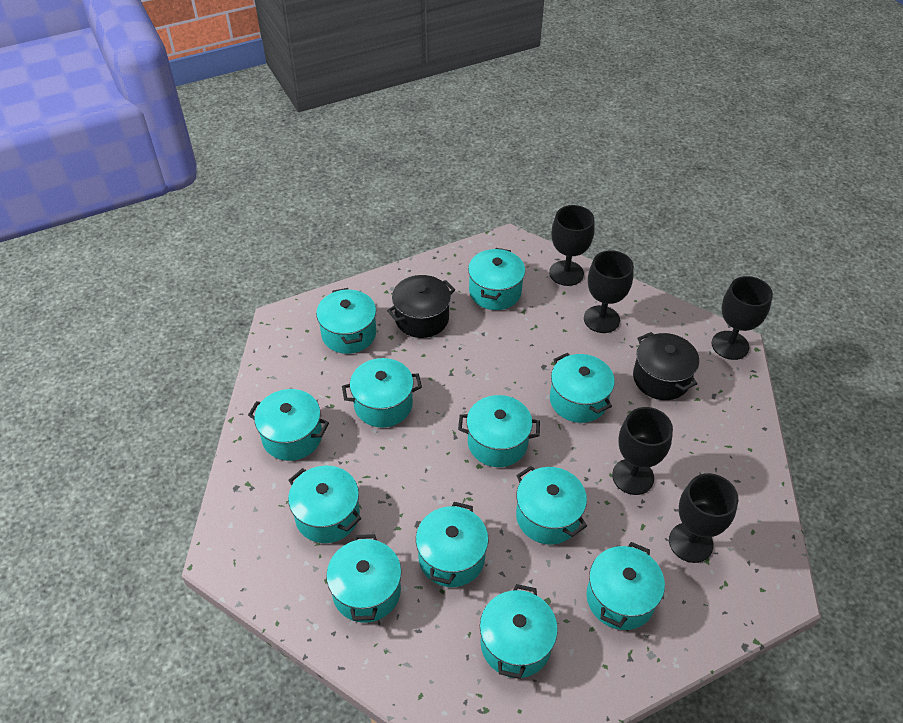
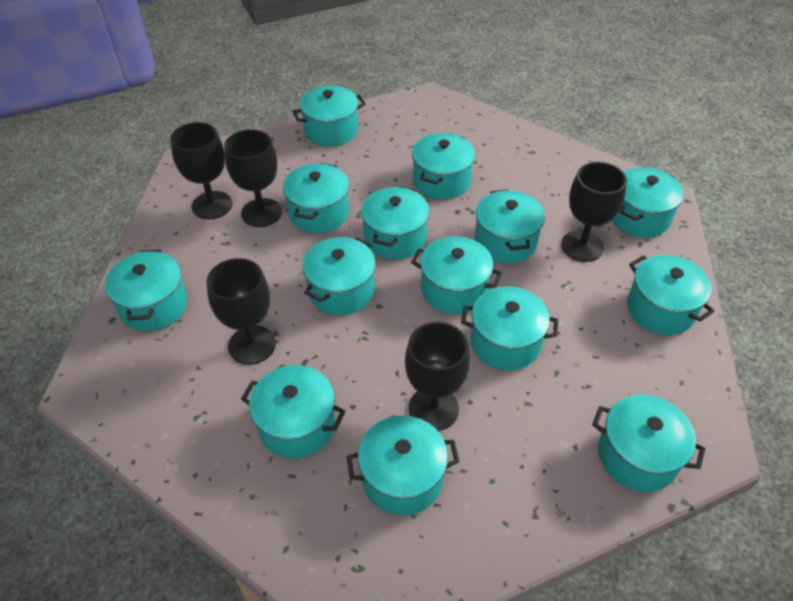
black pot: [387,275,455,338] [633,332,699,400] = 2 -> none = 0
turquoise pot: [248,389,329,461] [288,466,361,543] [316,288,376,354] [326,534,401,623] [342,358,422,428] [416,502,488,587] [458,395,540,467] [468,248,525,310] [480,584,558,679] [516,466,587,545] [550,353,615,423] [586,542,665,630] = 12 -> [105,250,188,331] [241,365,346,459] [283,163,349,233] [292,85,366,147] [302,237,376,315] [347,416,460,515] [361,186,430,260] [411,236,502,315] [412,133,475,199] [461,286,558,371] [475,189,545,263] [592,395,706,492] [612,167,684,238] [627,255,715,335] = 14

